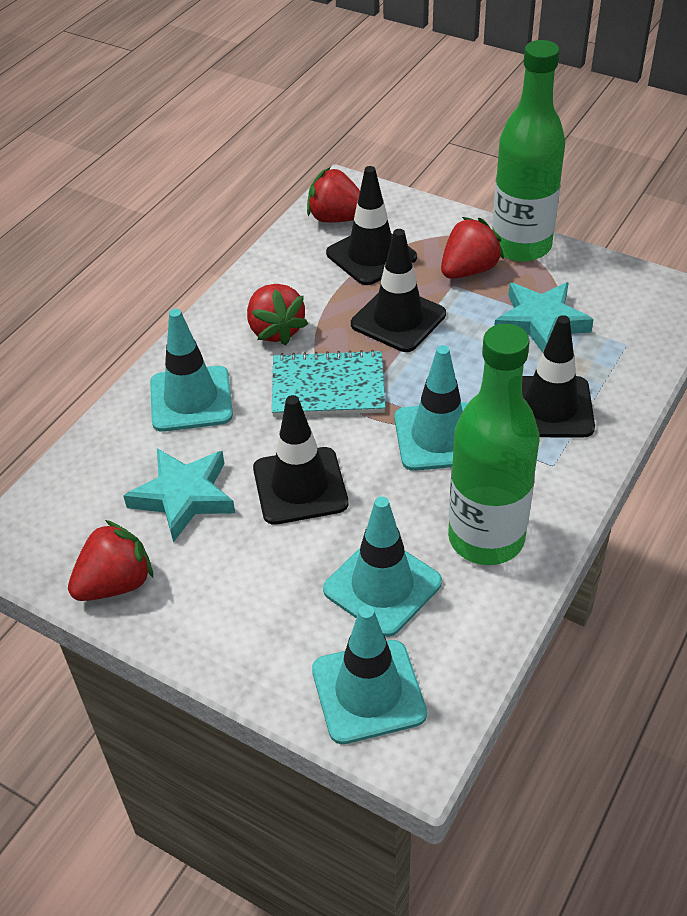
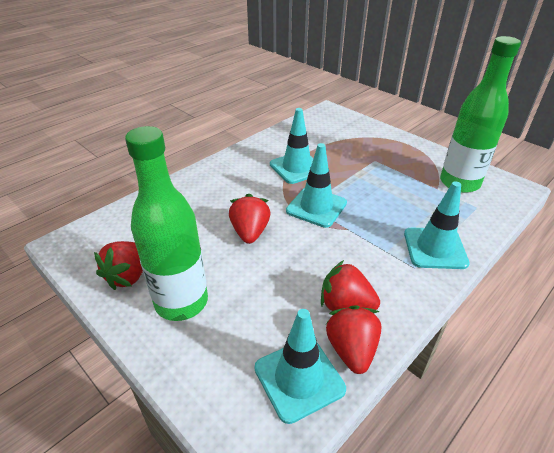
black traffic cone: [253,395,348,525] [326,166,417,285] [351,229,446,352] [522,315,595,437] = 4 -> none = 0
turquoise notebook: [272,350,385,417] = 1 -> none = 0
turquoise star: [123,448,235,543] [494,282,594,353] = 2 -> none = 0

